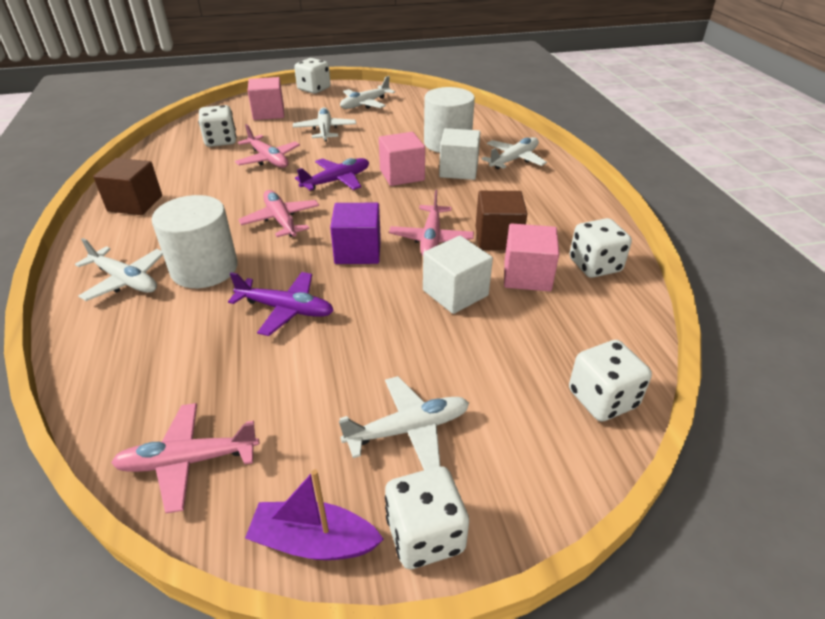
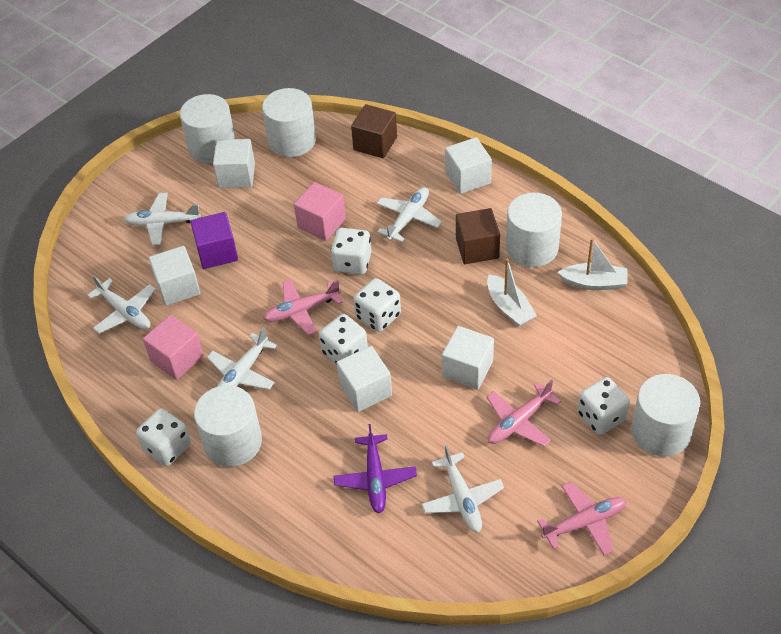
pink cube: [248,77,284,120] [379,132,425,186] [504,223,559,292] = 3 -> [143,315,204,380] [294,182,346,241] = 2
pink plane: [111,403,259,513] [235,124,300,168] [238,190,319,237] [389,190,474,256] = 4 -> [263,279,343,335] [487,380,561,447] [537,482,626,555] = 3
purple boat: [245,469,384,560] = 1 -> none = 0
purple plane: [228,272,334,336] [295,158,369,190] = 2 -> [334,424,417,514] = 1
white boat: none = 0 -> [487,259,537,327] [557,238,628,290] = 2
white cube: [423,236,493,314] [439,128,481,180] = 2 -> [149,246,200,306] [213,139,255,188] [337,346,392,412] [442,326,494,390] [445,137,492,194] = 5
white cylinder: [152,195,238,288] [424,87,475,153] = 2 -> [180,94,235,163] [194,385,262,467] [262,88,316,157] [506,193,562,267] [631,374,700,457] = 5

